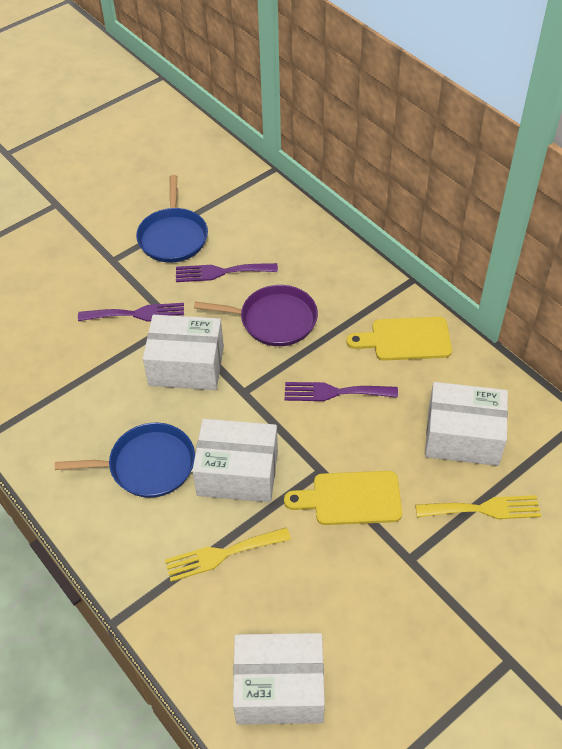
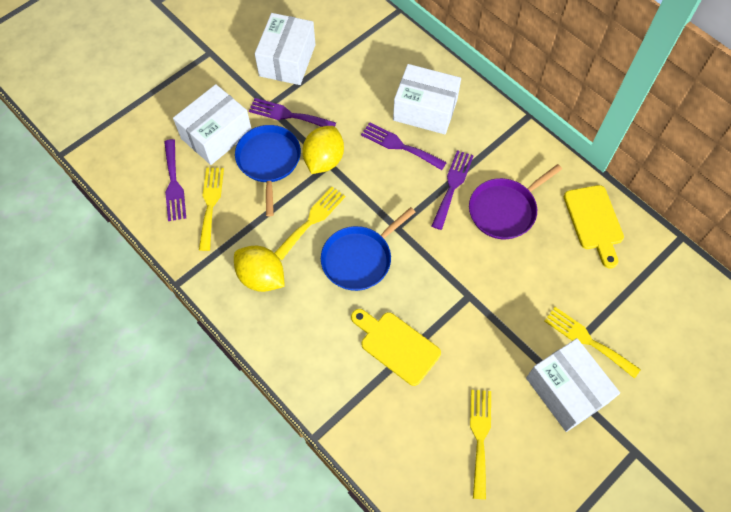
purple fork: [78,303,184,322] [176,263,278,282] [285,382,398,401] = 3 -> [164,139,186,221] [249,98,336,127] [361,122,447,170] [432,150,474,230] = 4
yellow fork: [165,527,291,582] [415,495,541,519] = 2 -> [199,168,224,251] [275,187,345,260] [470,390,491,500] [544,307,641,379] = 4
yellow lemon: none = 0 -> [234,246,285,292] [302,126,344,174] = 2

